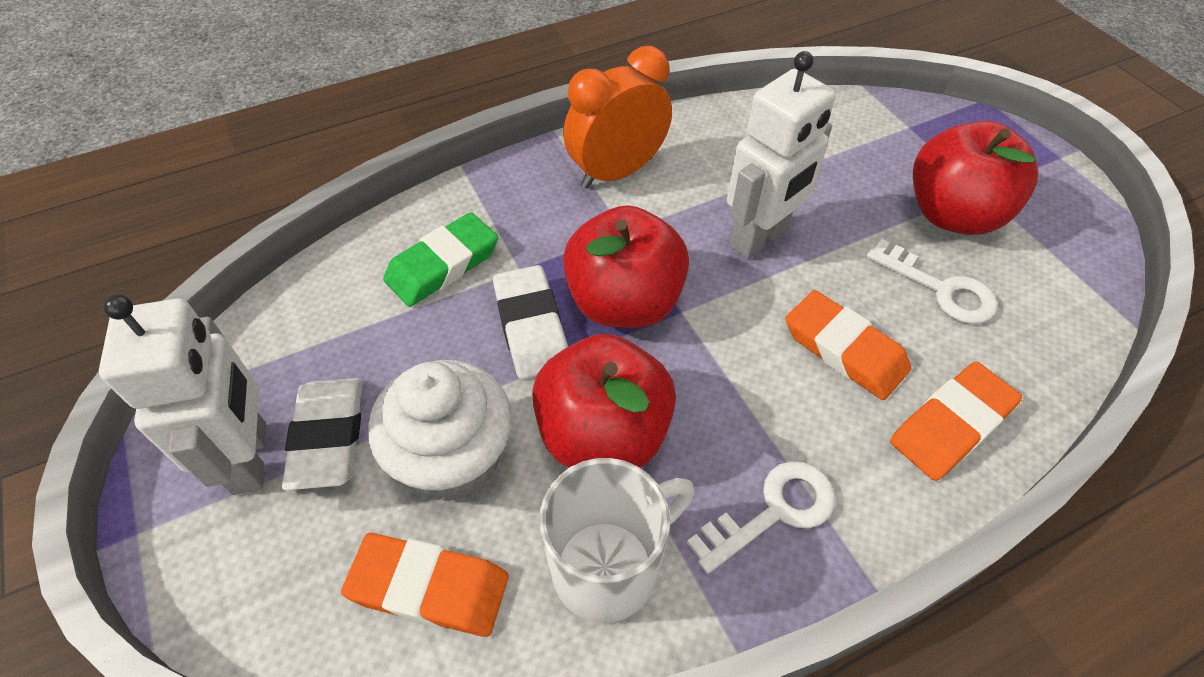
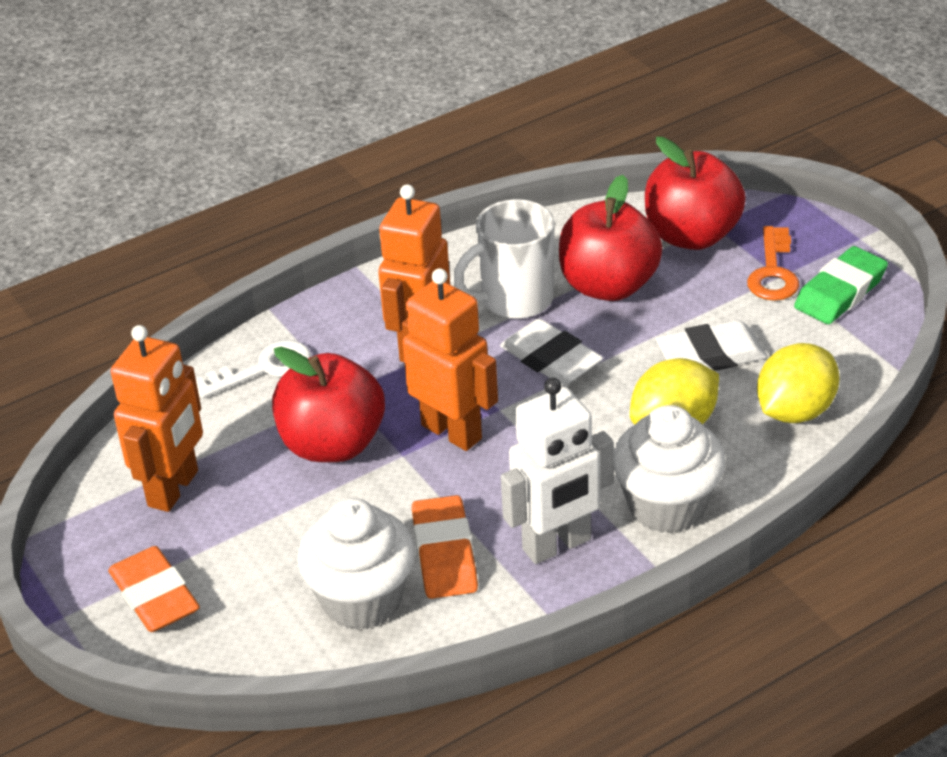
orange clock: [563,46,672,188] = 1 -> none = 0
orange eraser: [341,533,509,637] [786,290,911,400] [890,362,1022,481] = 3 -> [108,546,200,632] [412,495,478,599] = 2
orange key: none = 0 -> [747,226,799,301] = 1
orange robot: none = 0 -> [111,325,203,512] [378,184,450,362] [402,268,498,451] = 3
white cupcake: [368,360,512,501] = 1 -> [297,498,415,630] [613,405,726,533] = 2
white key: [687,461,836,574] [866,239,998,324] = 2 -> [196,340,311,398] = 1
white robot: [99,294,266,495] [727,51,836,259] = 2 -> [501,378,613,564] = 1
yellow lemon: none = 0 -> [630,358,719,425] [757,343,839,423] = 2

